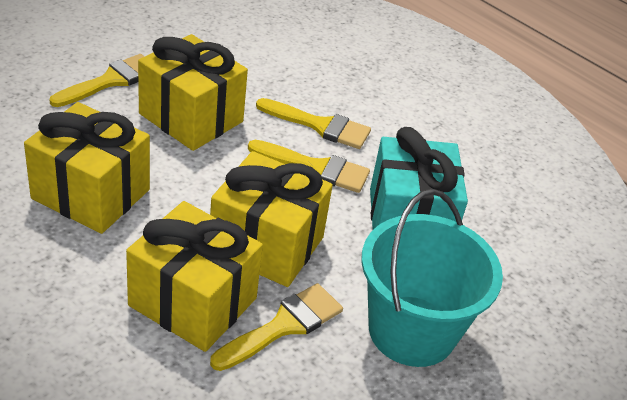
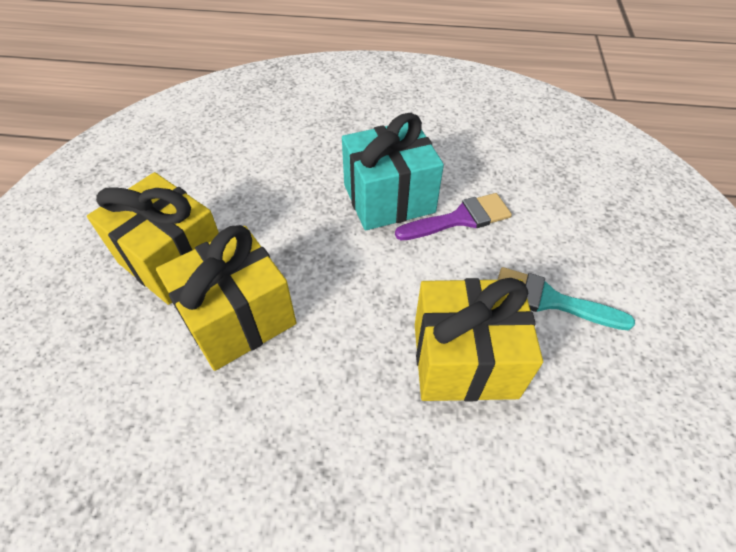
purple brush: none = 0 -> [395,193,512,240] = 1
turquoise brush: none = 0 -> [497,267,635,330] = 1
turquoise bucket: [361,189,503,367] = 1 -> none = 0
yellow brush: [50,54,145,107] [210,283,343,371] [248,140,370,193] [256,98,371,149] = 4 -> none = 0
yellow gift: [24,102,150,234] [126,201,263,352] [138,34,248,151] [210,151,333,287] = 4 -> [87,172,219,305] [156,225,296,371] [415,278,543,402] = 3

